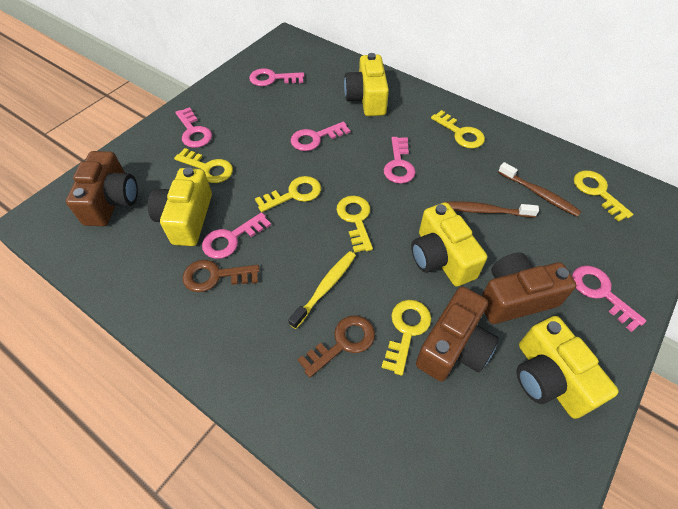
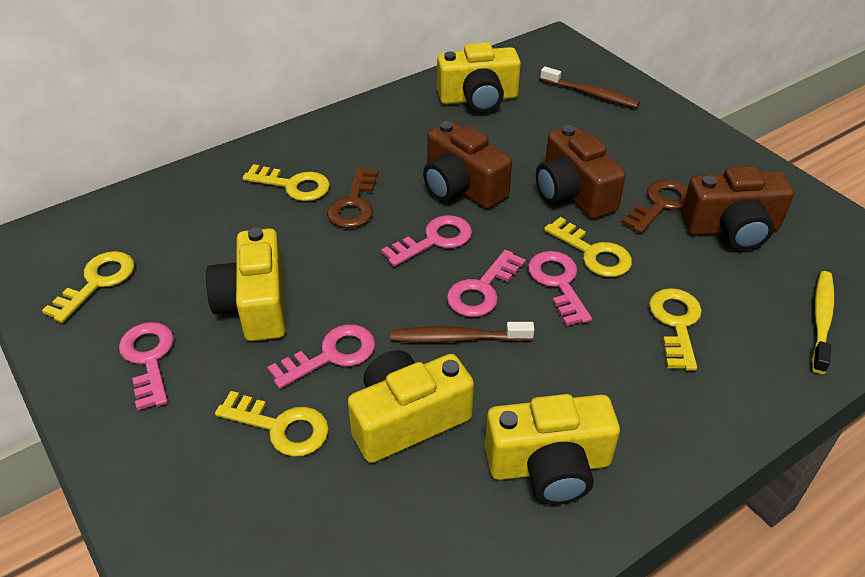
pink key: [175,107,212,148] [202,212,271,259] [249,68,304,86] [291,121,350,151] [384,137,416,184] [572,265,647,332] = 6 -> [119,322,174,411] [267,324,375,389] [381,215,472,267] [447,250,526,317] [528,251,592,326] = 5
yellow key: [174,148,233,183] [255,176,321,212] [337,196,373,253] [381,300,431,376] [431,110,485,148] [574,170,633,222] = 6 -> [42,251,134,323] [215,391,329,457] [243,164,330,201] [544,217,632,277] [649,288,702,371] = 5

